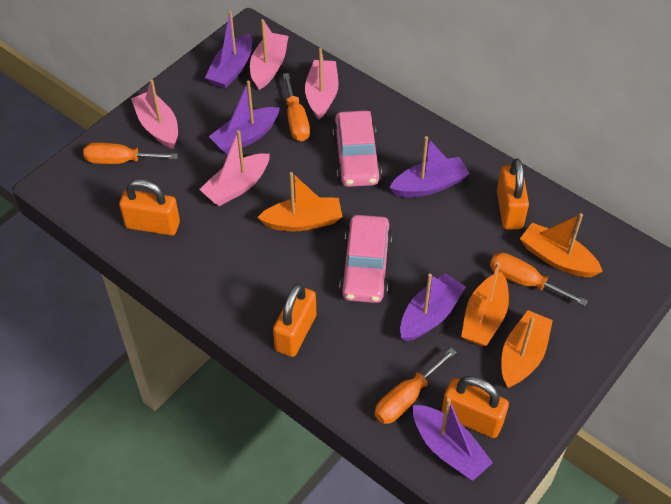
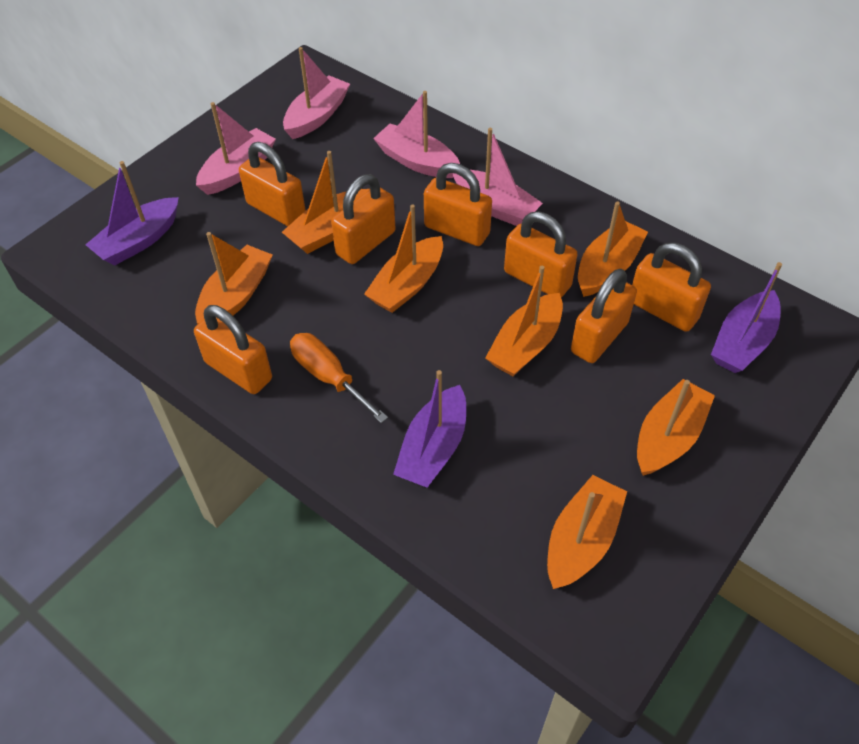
orange boat: [257,172,343,231] [461,262,509,346] [501,310,553,388] [520,213,603,277] = 4 -> [195,232,273,324] [282,151,370,254] [364,204,443,313] [485,266,563,376] [547,475,627,589] [578,201,648,297] [637,379,715,476] = 7
orange padlock: [119,179,180,236] [273,283,316,357] [441,376,509,438] [497,159,529,229] = 4 -> [194,305,272,394] [239,142,306,226] [331,174,395,264] [424,163,492,246] [504,212,578,298] [571,269,637,363] [632,243,711,332] = 7
orange screwdriver: [83,143,178,164] [283,73,310,141] [375,348,456,424] [490,253,588,306] = 4 -> [290,333,388,423] = 1
pink car: [332,111,382,187] [339,215,392,303] = 2 -> none = 0
purple boat: [205,11,252,89] [209,81,280,154] [389,136,469,197] [400,273,466,341] [413,398,493,481] = 5 -> [86,161,179,266] [393,370,466,488] [711,262,782,373] = 3

